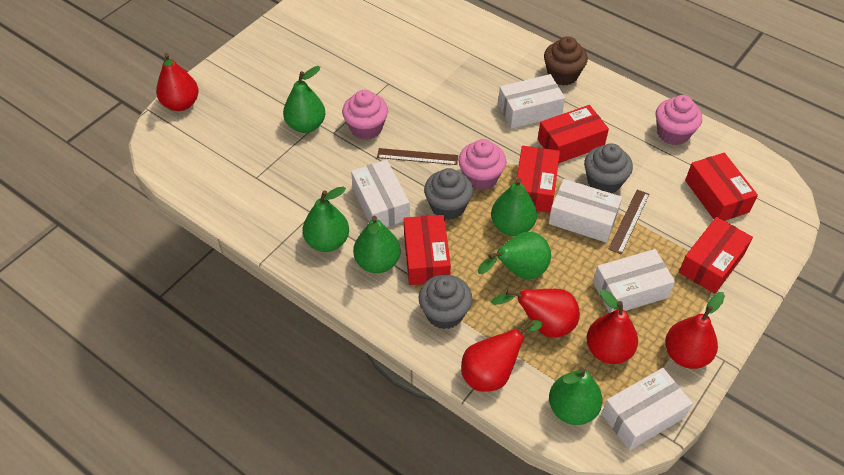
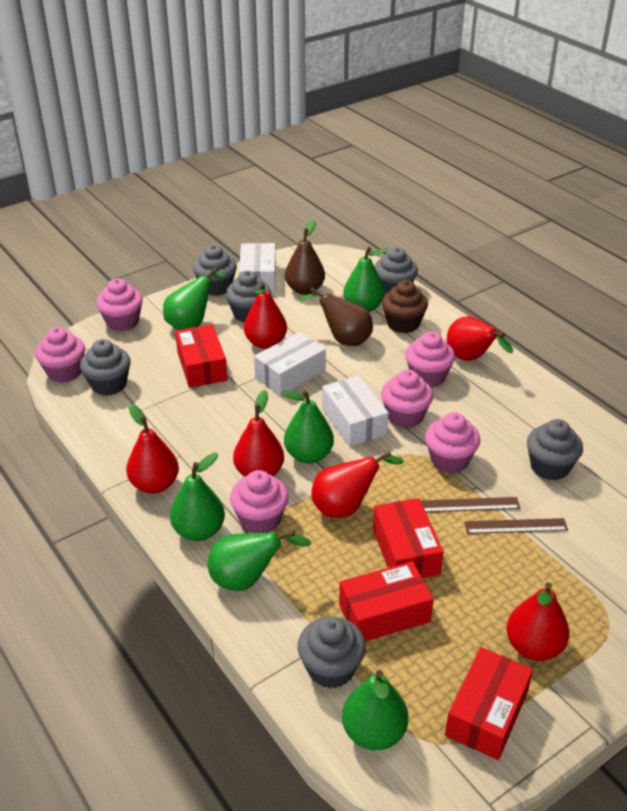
brown pear: none = 0 -> [285,220,325,295] [299,288,373,346] = 2
grey cupcake: [419,275,472,329] [424,168,473,220] [584,143,633,193] = 3 -> [80,339,131,396] [193,245,237,296] [225,271,271,323] [298,616,366,688] [374,247,418,294] [527,419,583,480] = 6
pink cupcake: [342,90,388,140] [458,139,506,190] [656,95,702,145] = 3 -> [35,327,85,383] [96,278,143,332] [230,470,289,533] [381,370,433,428] [405,331,455,387] [425,412,480,473] = 6
red box: [404,215,451,285] [516,146,560,213] [538,105,609,163] [679,217,753,294] [685,153,758,221] = 5 -> [175,324,228,388] [339,561,434,641] [373,498,444,578] [445,647,533,760] = 4
red pear: [156,53,199,111] [461,320,543,392] [491,289,580,338] [586,289,638,364] [665,292,725,369] = 5 -> [126,404,179,494] [233,390,284,477] [244,282,287,349] [311,451,404,518] [447,316,513,361] [506,582,569,661] = 6
white box: [351,160,410,227] [498,74,565,129] [548,179,622,243] [593,249,675,313] [602,368,693,451] = 5 -> [239,243,276,292] [254,332,326,396] [322,375,389,447] = 3

